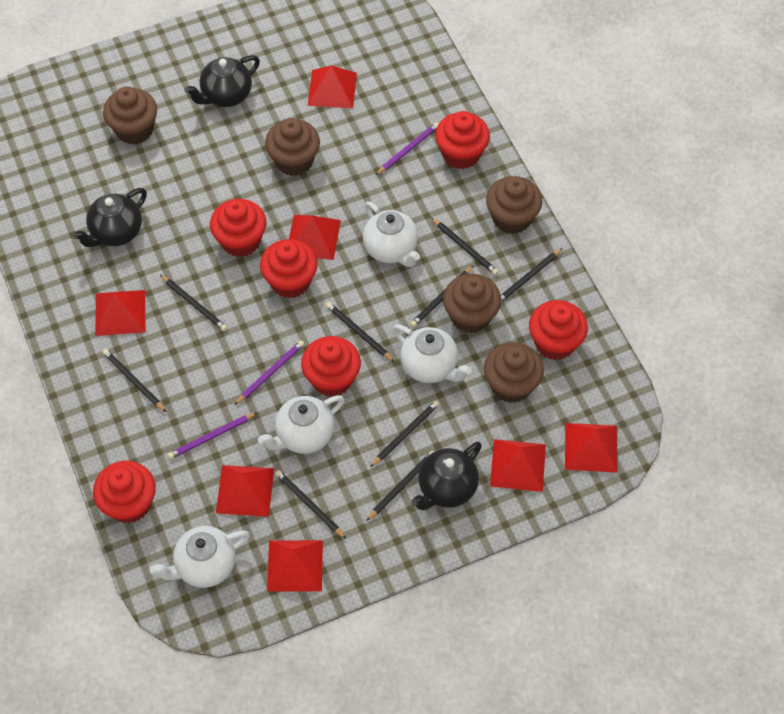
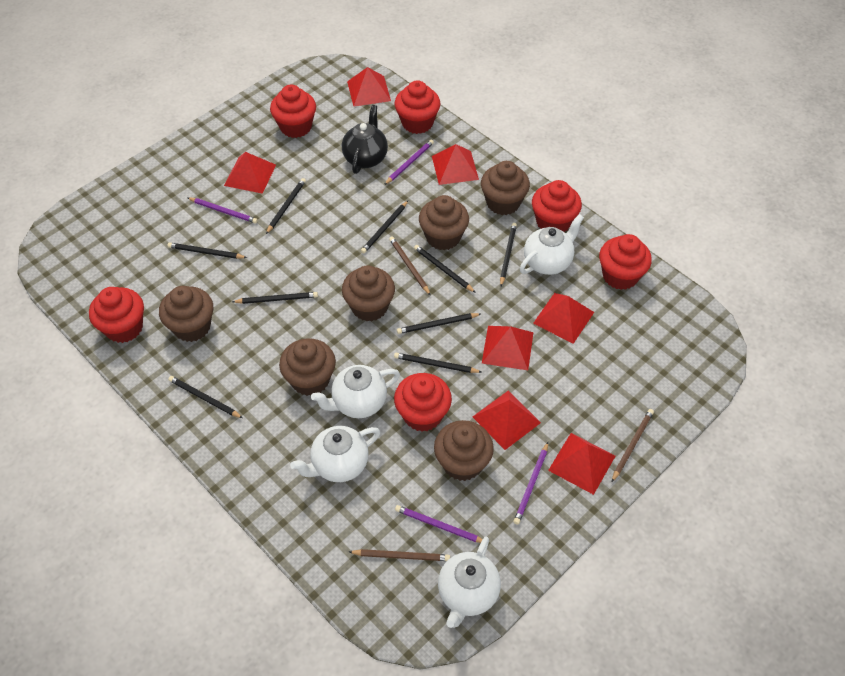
black teapot: [72,188,147,247] [185,55,260,107] [411,442,482,510] = 3 -> [342,105,388,174] = 1
brown cupcake: [103,86,157,145] [265,118,320,176] [443,274,501,334] [484,342,544,403] [486,176,542,234] = 5 -> [159,286,213,342] [279,338,336,396] [342,265,395,321] [419,195,469,250] [434,420,494,481] [481,161,530,215] = 6
brown pencil: none = 0 -> [349,549,450,561] [389,236,431,296] [612,409,654,482] = 3
purple pencil: [168,412,257,459] [234,340,304,405] [376,123,439,175] = 3 -> [188,197,258,223] [384,139,434,185] [395,505,483,543] [513,442,548,525] = 4

